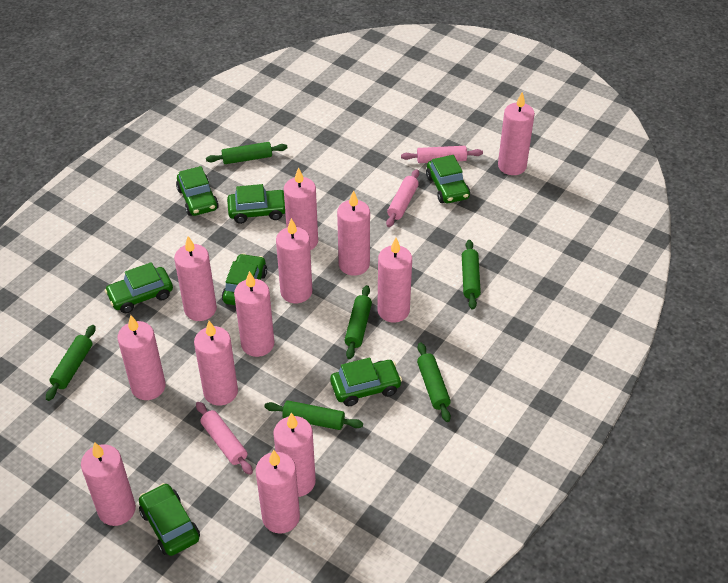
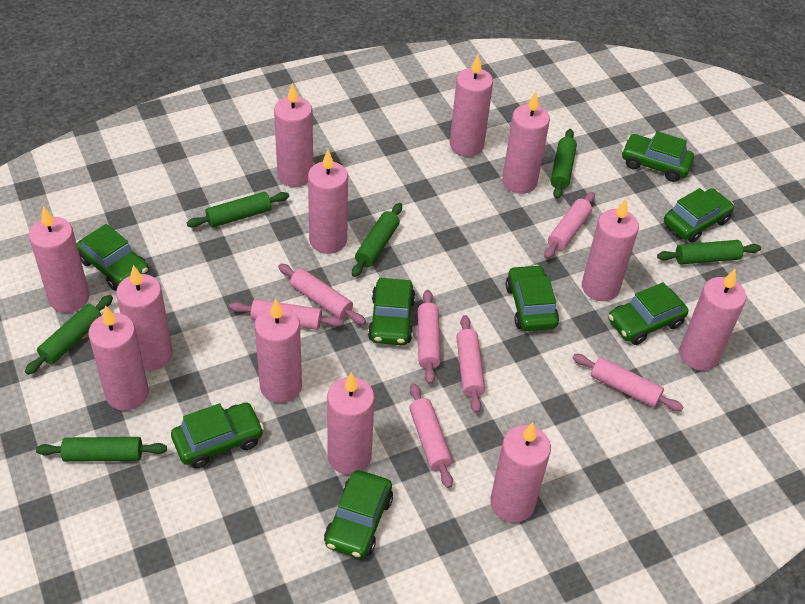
green car: [105,262,173,313] [139,483,200,556] [176,166,219,216] [222,253,267,305] [227,184,285,224] [330,358,402,406] [426,155,470,203] = 7 -> [77,224,149,291] [171,402,264,468] [324,470,393,559] [368,278,416,345] [506,265,559,331] [608,282,688,345] [622,131,694,182] [664,188,734,243] = 8
pink rolling pin: [196,402,253,475] [386,169,419,227] [401,146,483,163] = 3 -> [229,299,344,330] [278,264,366,325] [409,383,453,488] [417,290,441,384] [456,315,485,413] [544,192,595,259] [572,354,683,411] = 7

